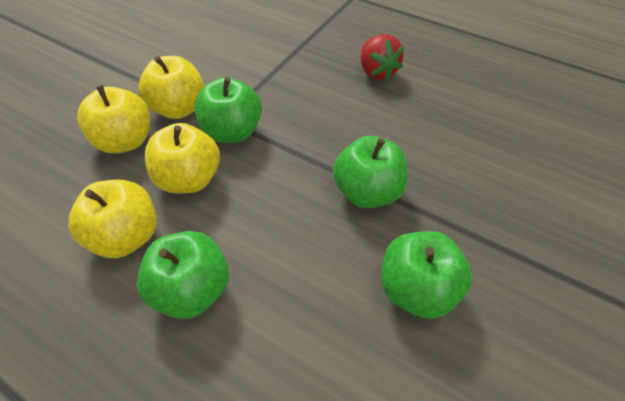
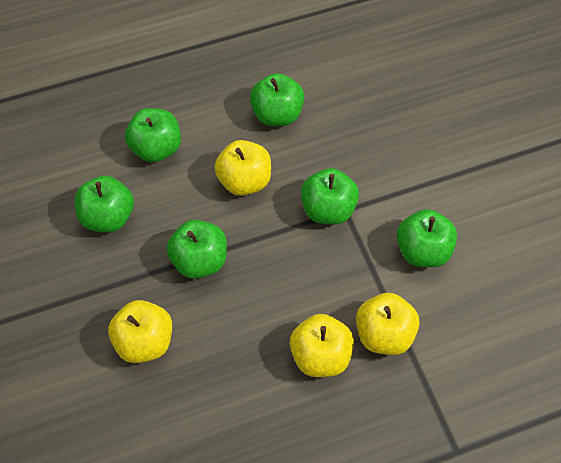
green apple: [137,231,229,319] [194,77,262,143] [333,136,408,208] [381,231,472,319] = 4 -> [75,176,134,232] [125,108,181,162] [167,220,227,279] [250,73,304,126] [301,168,359,225] [396,209,457,267] = 6
red strawberry: [361,34,404,81] = 1 -> none = 0

